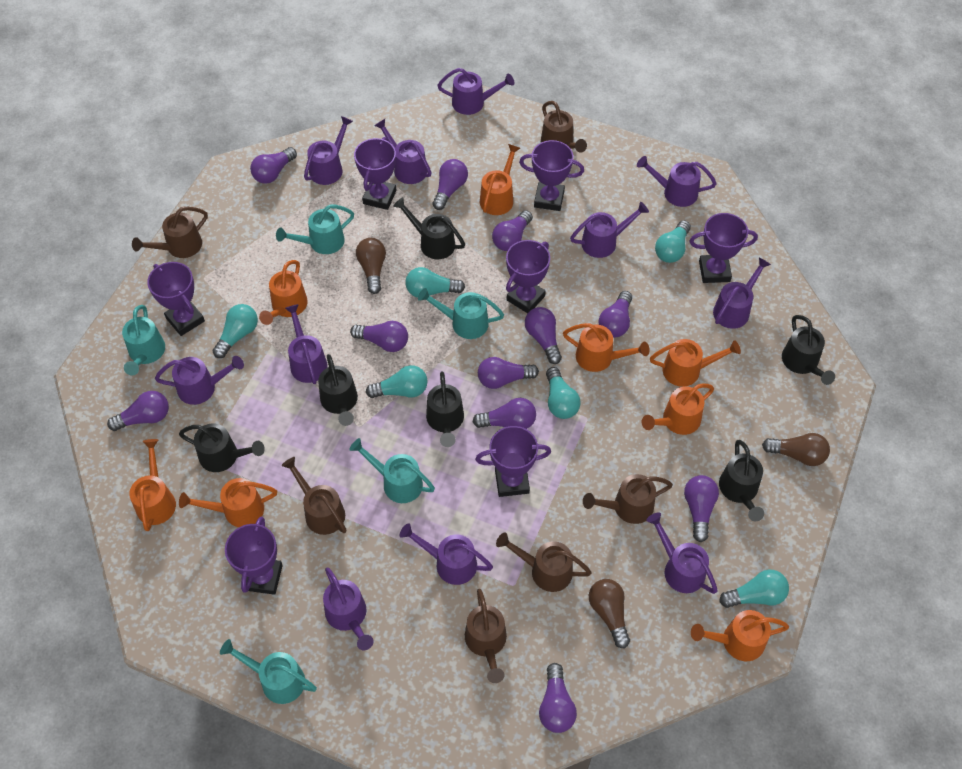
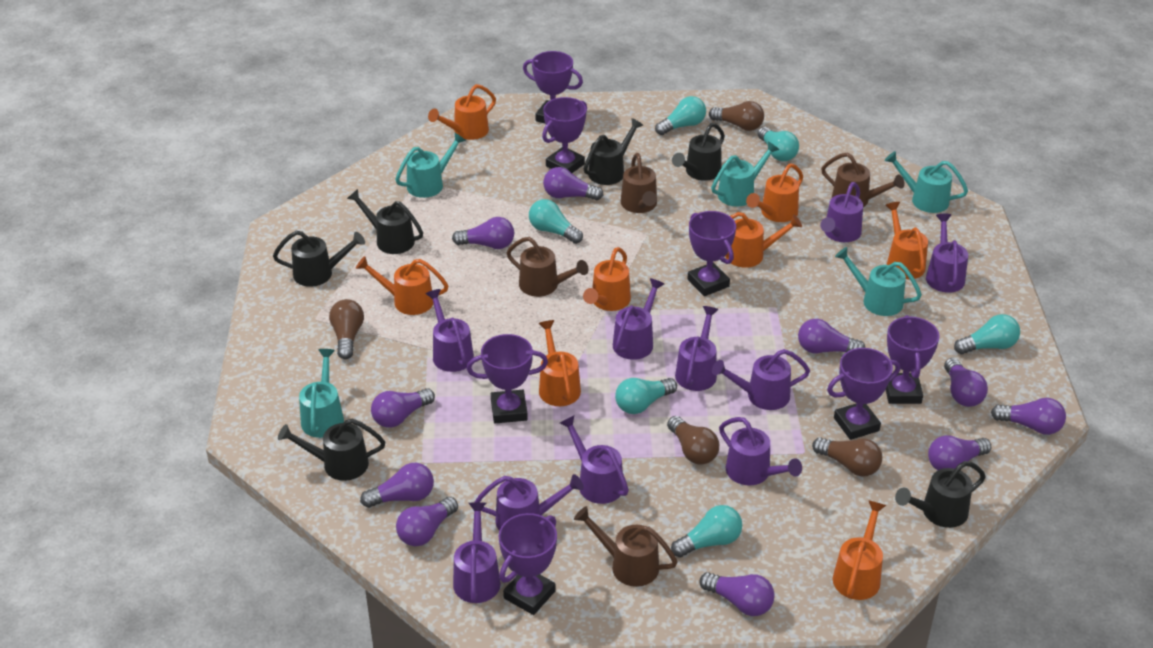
brown light bulb: [356,238,386,294] [589,579,630,648] [762,433,830,466] = 3 -> [329,299,364,359] [667,416,719,465] [709,101,764,131] [812,437,882,477] = 4
brown watering can: [132,207,208,258] [282,457,346,535] [465,589,507,683] [496,533,592,592] [541,101,587,153] [583,474,673,524] = 6 -> [506,237,589,297] [574,506,677,587] [621,153,657,213] [821,152,905,207] = 4
purple light bulb: [107,391,169,431] [250,147,297,184] [350,321,408,352] [432,159,468,210] [473,398,536,429] [478,357,539,389] [492,210,533,251] [525,307,562,364] [539,663,577,733] [599,291,632,338] [684,475,719,542] = 11 -> [360,463,434,508] [371,388,435,428] [396,497,458,546] [452,217,514,249] [543,167,603,200] [699,572,775,616] [798,319,865,354] [928,435,991,470] [944,358,988,407] [991,398,1066,435] = 10
purple watering can: [155,356,244,405] [285,304,328,384] [304,116,353,185] [323,568,374,650] [374,119,432,184] [400,523,493,585] [437,68,514,115] [570,202,649,258] [637,156,717,207] [646,512,718,594] [713,257,771,329] = 11 -> [425,289,474,372] [453,503,501,603] [474,474,584,531] [560,415,629,504] [613,278,664,360] [675,306,719,391] [712,349,810,410] [719,417,802,485] [820,182,863,242] [926,214,968,293] = 10

